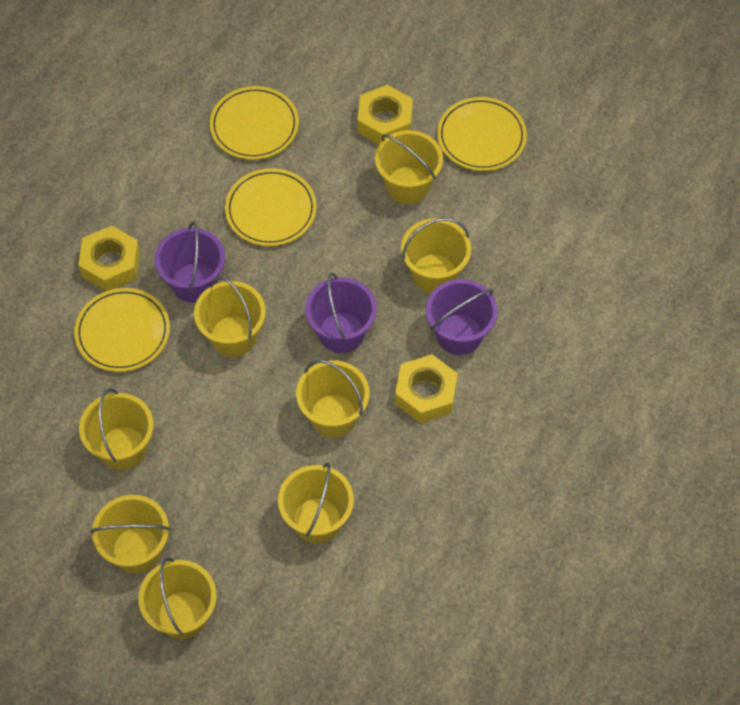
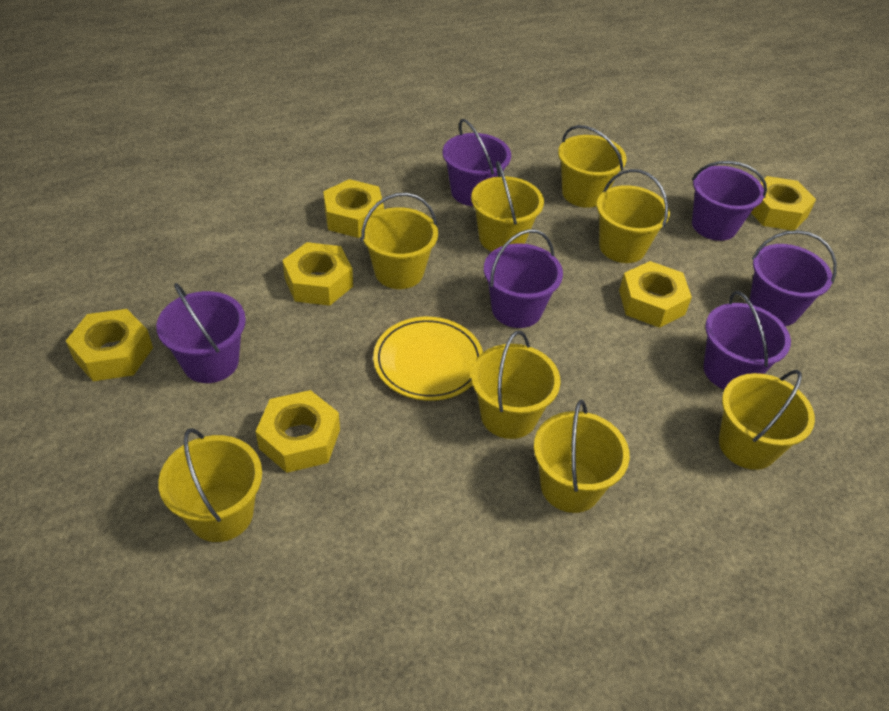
purple bucket: [155,221,225,303] [305,272,377,353] [426,279,498,355] = 3 -> [156,283,246,383] [443,119,511,206] [484,229,563,328] [692,161,767,241] [703,291,791,389] [749,230,837,326] = 6
yellow nut: [78,226,140,291] [357,85,413,145] [395,354,458,423] = 3 -> [66,309,153,381] [255,390,340,473] [282,242,353,306] [323,179,384,238] [619,261,692,328] [751,176,816,231] = 6
yellow plate: [74,288,170,372] [210,86,299,160] [225,168,317,246] [437,97,527,171] = 4 -> [373,317,483,401] = 1

